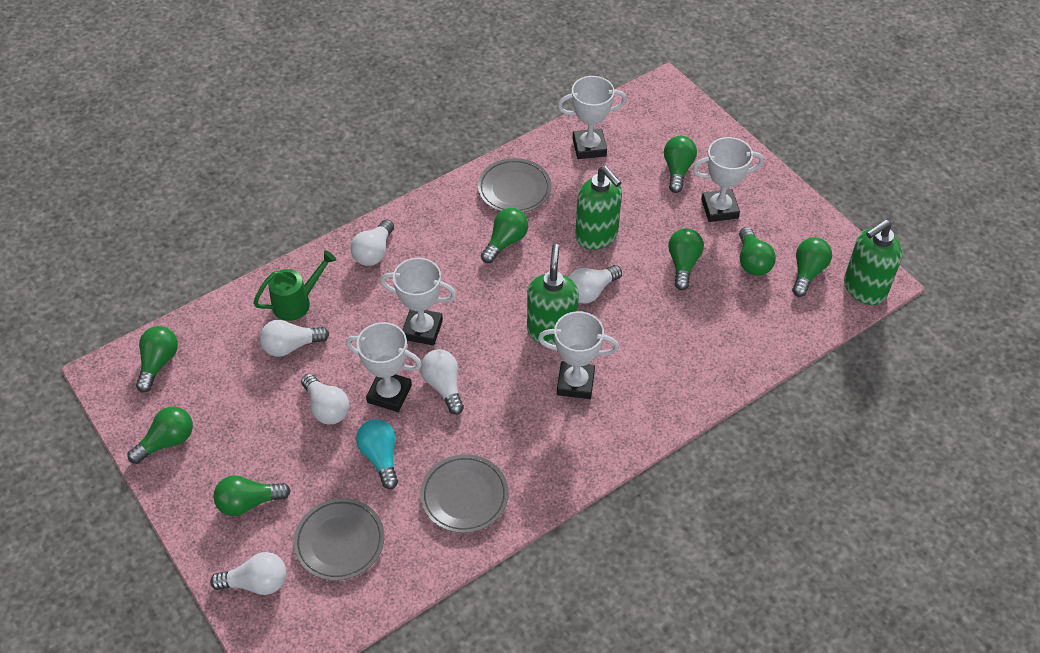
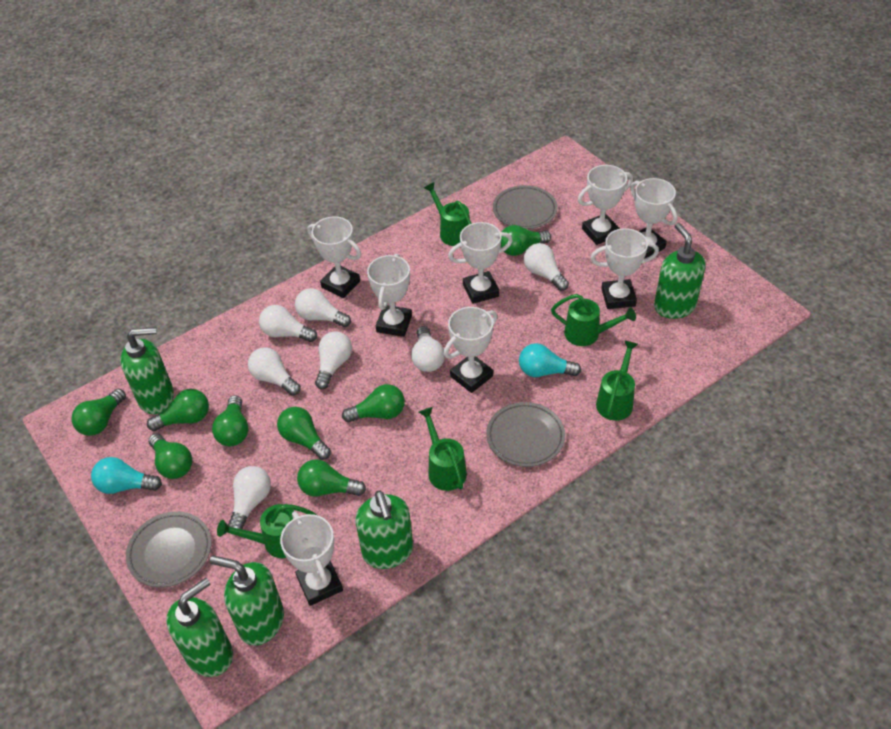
green soap dispenser: [527,244,579,345] [575,166,622,250] [844,220,902,305] = 3 -> [120,327,174,414] [166,578,233,677] [210,556,284,646] [355,490,413,569] [654,223,706,319] = 5
green watering can: [253,250,336,321] = 1 -> [217,504,317,558] [419,407,467,491] [424,182,472,246] [551,294,636,346] [596,340,638,421] = 5
turquoise light bulb: [356,419,398,489] = 1 -> [91,457,162,494] [519,343,581,377] = 2
white light bulb: [210,552,286,595] [260,320,329,357] [301,374,349,424] [350,219,394,266] [420,349,464,415] [569,265,622,304] = 6 -> [228,466,271,530] [248,347,301,396] [259,305,317,342] [295,288,351,327] [315,331,352,389] [411,326,445,372] [523,243,569,291] = 7
white trophy: [346,322,422,412] [380,258,456,346] [538,311,619,399] [558,76,627,159] [692,137,764,222] = 5 -> [280,511,343,606] [307,217,361,298] [367,254,412,337] [444,307,497,393] [448,222,513,304] [578,165,633,245] [591,228,659,309] [630,178,678,258] = 8

